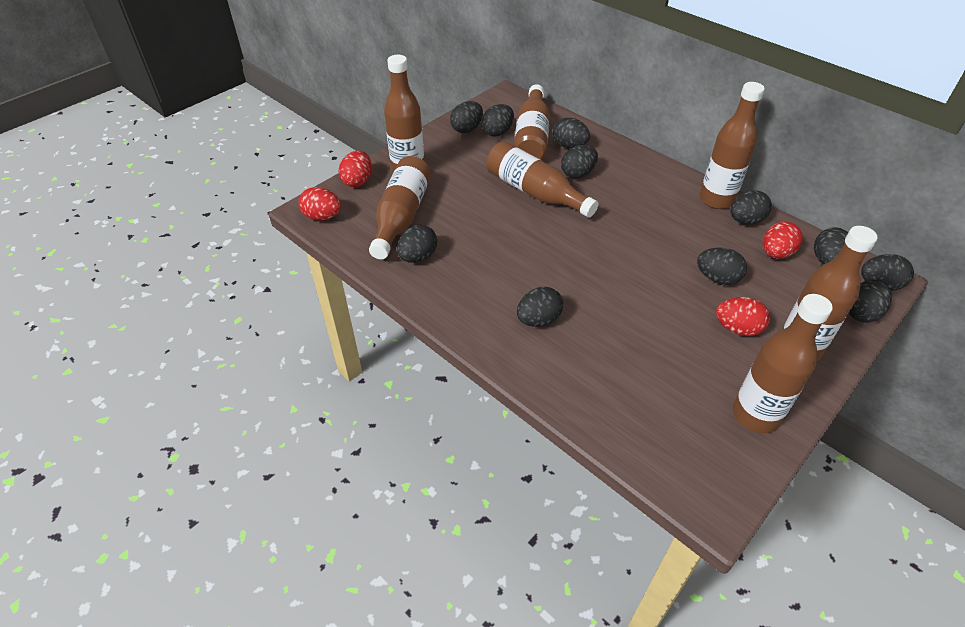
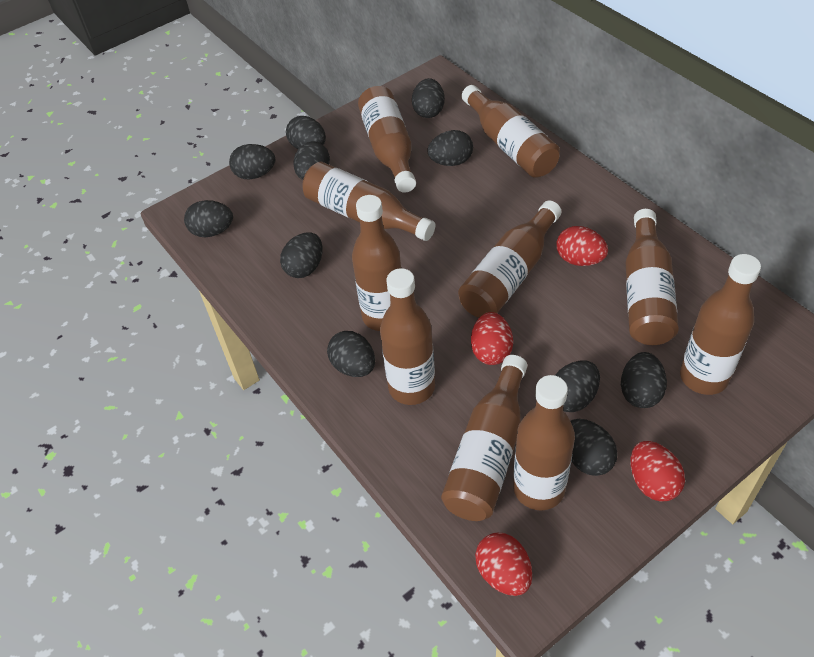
brown bottle: [369,156,431,259] [384,55,424,173] [487,141,598,218] [514,84,550,160] [700,82,765,209] [733,294,833,433] [783,226,878,361] = 7 -> [302,162,435,241] [352,195,401,331] [358,86,416,193] [380,268,435,405] [441,355,527,521] [458,200,562,318] [462,85,560,178] [513,375,575,511] [626,209,679,345] [680,254,761,395] = 10

